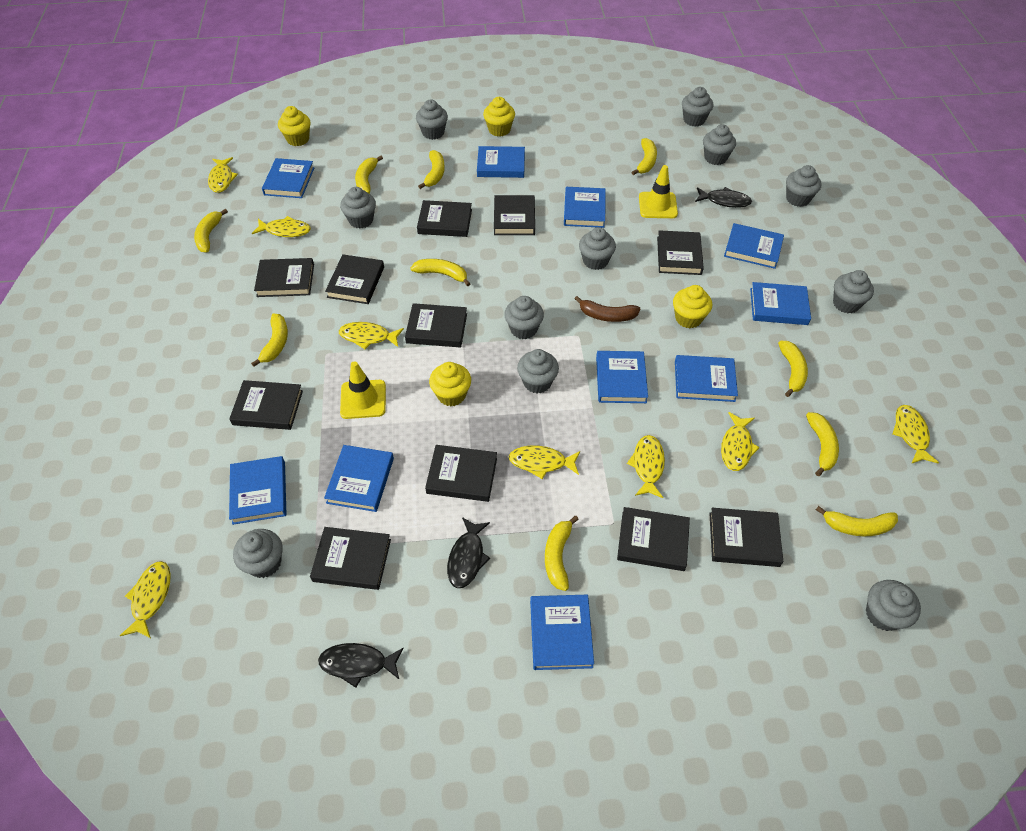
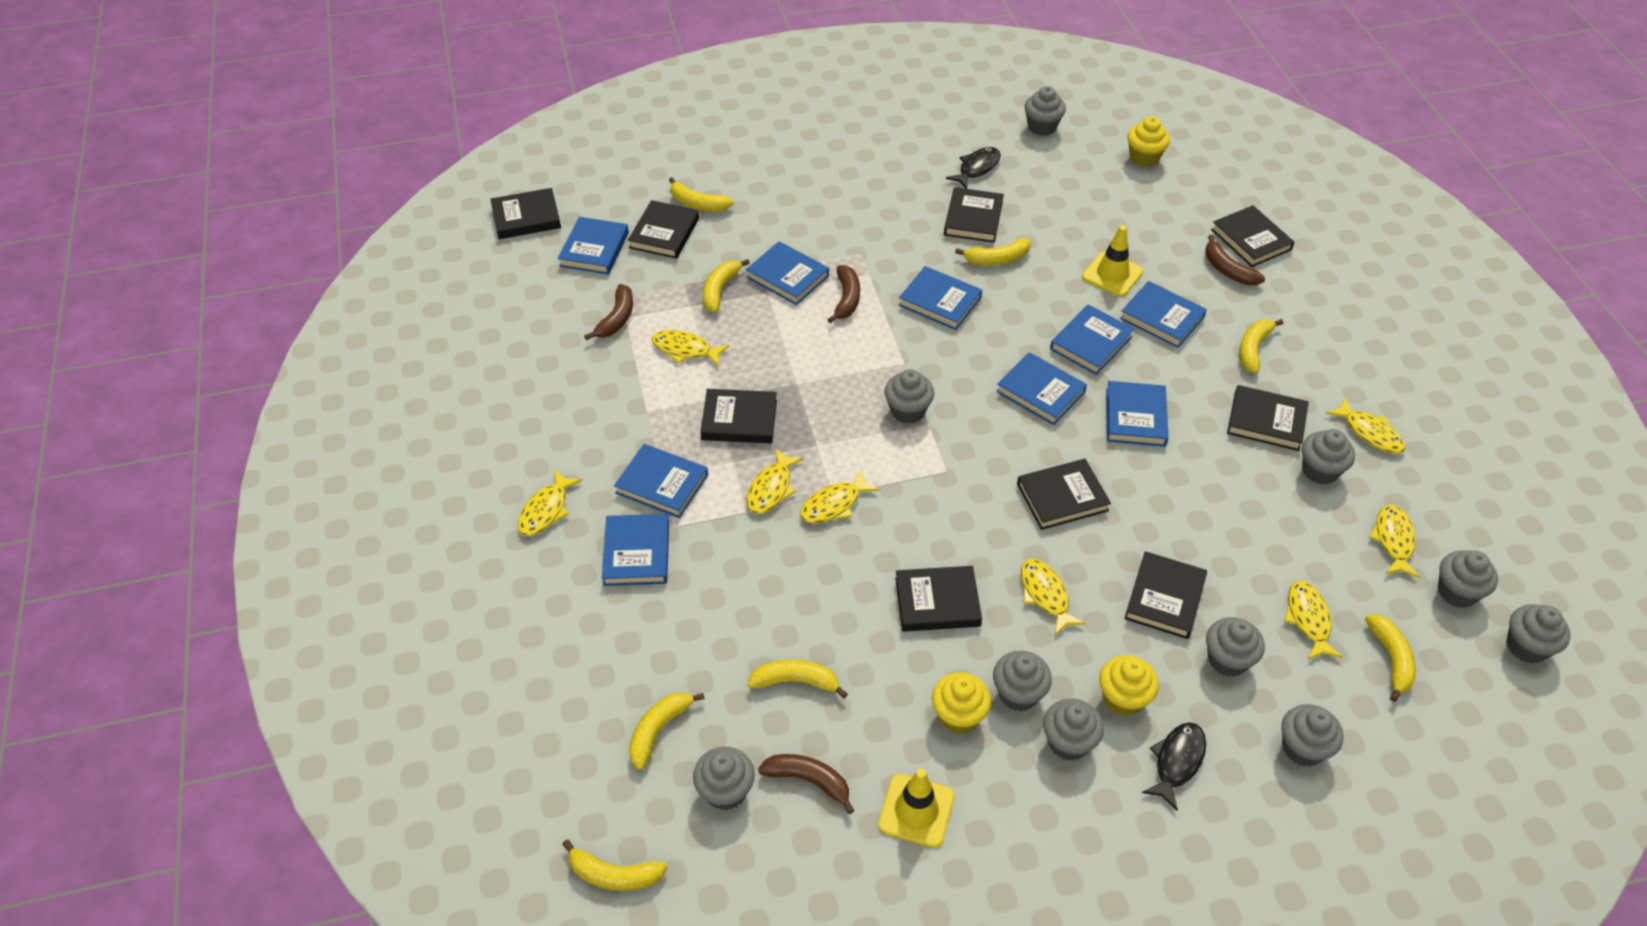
black book: [229,380,303,430] [254,258,314,297] [310,527,391,590] [325,254,384,304] [405,303,467,347] [417,200,472,237] [425,445,497,502] [494,195,535,235] [617,507,690,571] [657,230,704,275] [709,508,783,567] = 11 -> [490,188,561,239] [628,200,699,259] [700,389,777,443] [895,566,982,632] [944,187,1004,243] [1017,459,1111,530] [1124,551,1207,639] [1211,205,1294,267] [1227,385,1309,451] = 9
black fish: [318,643,403,688] [447,517,490,588] [695,187,752,208] = 3 -> [946,147,1001,189] [1142,722,1206,810] = 2
blue book: [229,456,286,525] [262,158,314,198] [324,445,394,512] [477,146,525,178] [530,595,594,670] [564,187,606,228] [596,351,648,403] [675,355,738,402] [724,223,784,269] [750,282,811,325] = 10 -> [558,217,629,275] [602,514,669,586] [614,444,708,518] [746,241,829,305] [899,266,982,330] [996,352,1087,425] [1050,304,1134,375] [1106,381,1169,447] [1120,281,1207,348] = 9
brown banana: [575,296,641,322] = 1 -> [584,284,633,340] [758,754,855,814] [827,265,860,323] [1205,235,1265,286] = 4
grey cupcake: [233,529,282,578] [340,187,376,229] [416,100,448,140] [504,296,544,339] [517,349,559,393] [579,227,616,270] [682,87,713,127] [703,124,736,165] [786,165,822,207] [833,270,874,313] [866,580,921,631] = 11 -> [693,747,755,810] [884,369,934,424] [993,651,1052,711] [1024,86,1066,136] [1043,699,1104,761] [1206,617,1265,677] [1281,704,1344,767] [1302,429,1355,485] [1438,550,1498,608] [1506,604,1570,663] = 10
yellow banana: [194,209,228,253] [251,314,288,367] [355,156,383,194] [411,259,470,286] [418,150,445,189] [545,516,579,591] [632,138,657,175] [778,341,808,397] [806,412,839,476] [816,506,898,536] = 10 -> [562,839,667,891] [629,692,705,770] [669,177,734,212] [703,259,750,313] [747,660,848,698] [955,238,1031,266] [1239,319,1283,374] [1365,614,1416,702] = 8
yellow cupcake: [278,106,311,146] [429,362,471,406] [483,97,515,137] [673,285,712,328] = 4 -> [932,672,991,734] [1099,655,1159,716] [1127,117,1170,167] = 3

